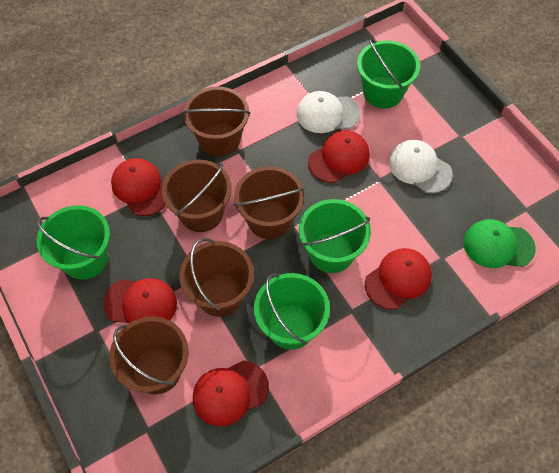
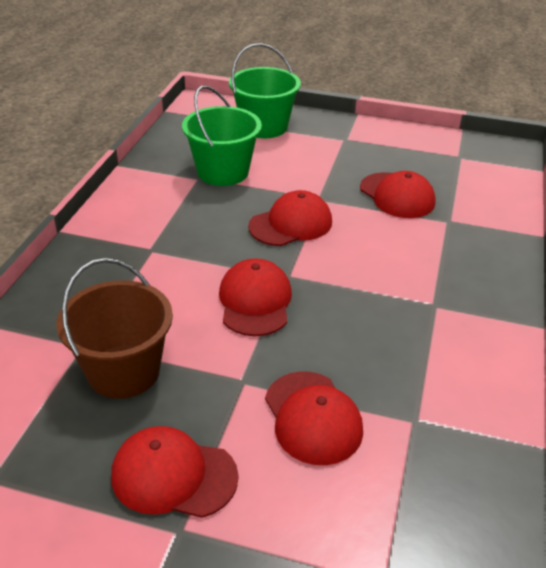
brown bucket: [109,317,189,394] [162,160,232,232] [179,238,254,317] [183,86,250,156] [234,166,305,239] = 5 -> [56,258,173,399] = 1
green bucket: [37,205,110,280] [254,273,330,350] [299,199,371,273] [357,37,420,108] = 4 -> [182,85,262,186] [229,43,301,138] = 2
green cap: [463,219,536,268] = 1 -> none = 0
white cap: [296,91,360,133] [389,140,453,193] = 2 -> none = 0

